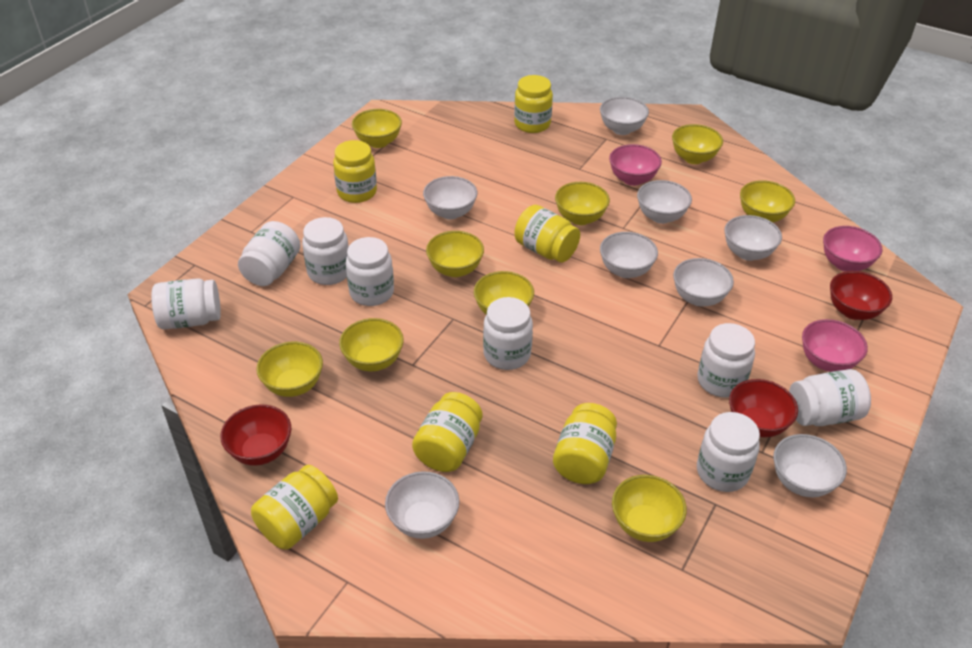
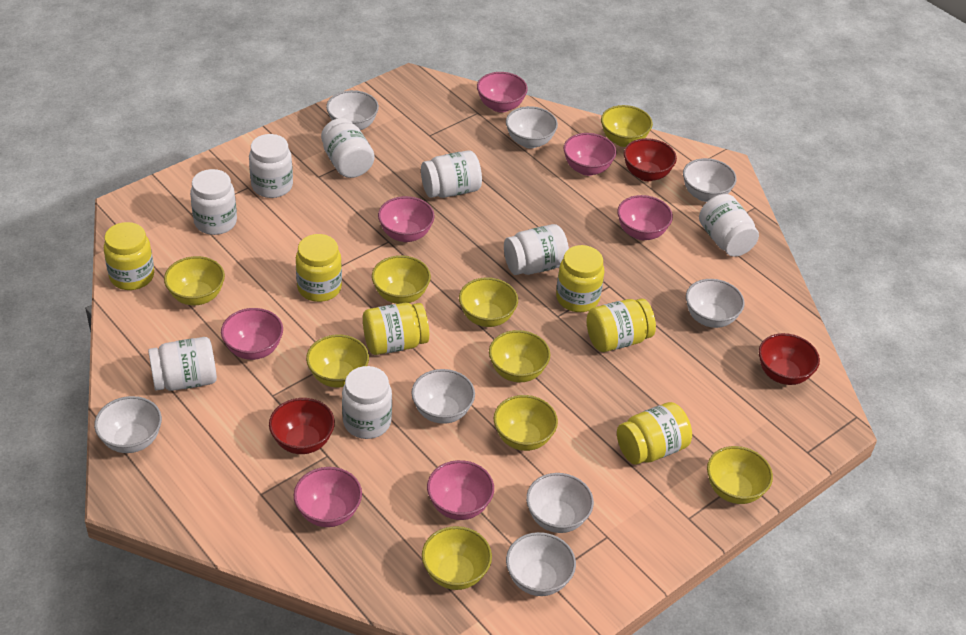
pink bowl: [609,144,662,186] [802,319,868,372] [823,226,882,272] = 3 -> [221,308,283,360] [294,467,362,527] [378,196,434,242] [427,460,494,520] [477,72,528,113] [563,133,616,176] [617,195,673,240] = 7

